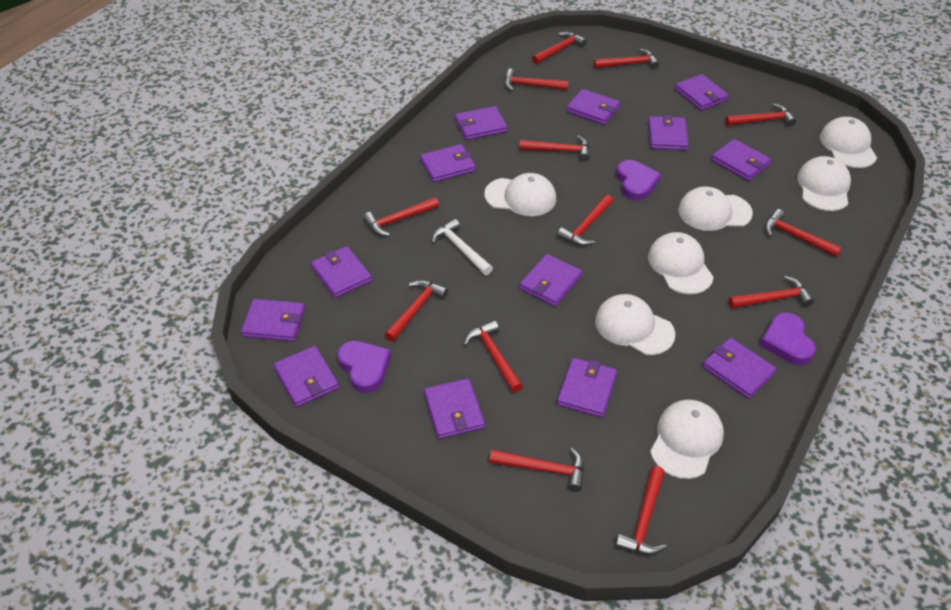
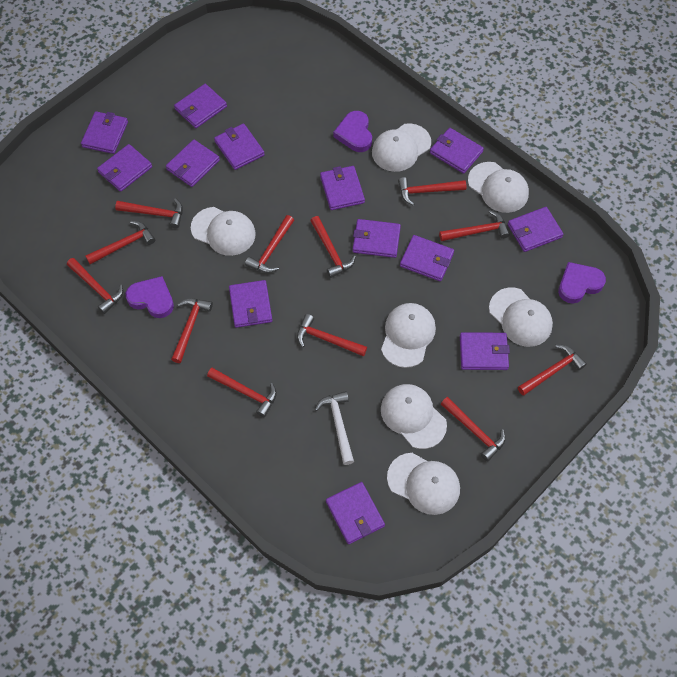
red hammer: [363,197,439,236] [384,280,448,342] [464,320,523,393] [489,448,584,492] [504,68,569,91] [520,136,590,161] [532,32,587,64] [557,195,613,246] [594,49,659,69] [615,466,667,555] [725,104,796,126] [728,276,814,309] [765,209,842,257] = 13 -> [67,258,123,314] [85,221,155,264] [115,198,183,229] [171,298,213,363] [207,368,277,417] [245,215,294,273] [297,314,367,356] [310,216,356,278] [398,177,466,206] [439,211,510,241] [441,397,506,462] [518,345,587,396] = 12

